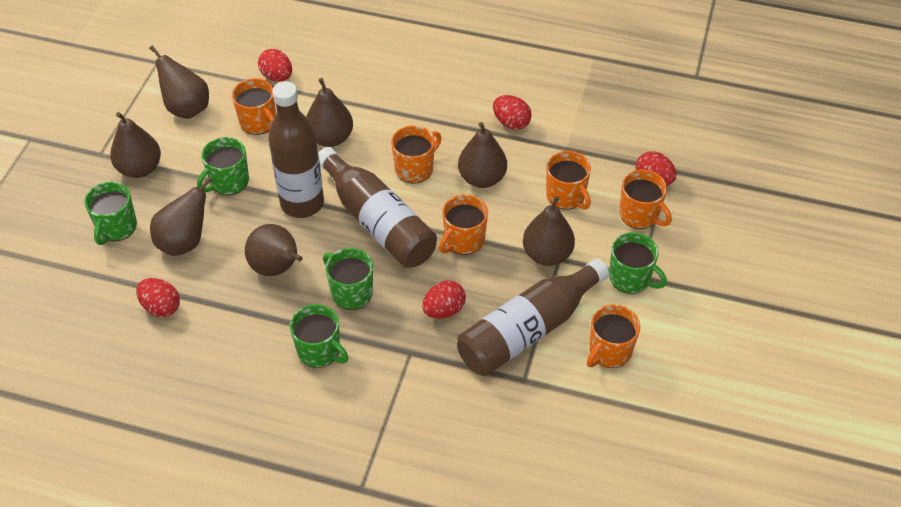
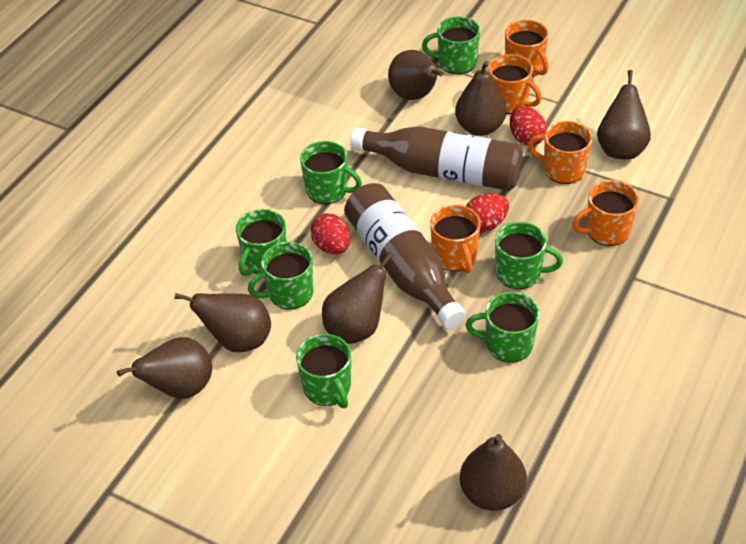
brown bottle: [268,81,324,218] [318,147,437,268] [457,258,609,376] = 3 -> [344,183,466,329] [350,126,523,191] = 2
green mug: [84,182,137,245] [197,137,249,195] [290,304,348,368] [323,248,373,310] [609,232,667,294] = 5 -> [236,209,287,276] [248,242,314,310] [296,334,351,408] [300,141,362,204] [422,16,480,74] [465,292,540,363] [495,222,563,289] = 7
orange mug: [232,78,276,135] [391,125,442,184] [439,194,488,255] [546,151,591,210] [587,304,640,368] [619,170,672,229] = 6 -> [430,205,481,273] [488,54,542,114] [505,20,549,77] [528,121,592,184] [572,180,639,246] = 5
red egg: [136,278,180,317] [258,49,292,82] [422,280,466,319] [493,95,532,130] [636,151,677,185] = 5 -> [310,213,350,254] [466,193,509,232] [510,106,547,146] = 3

